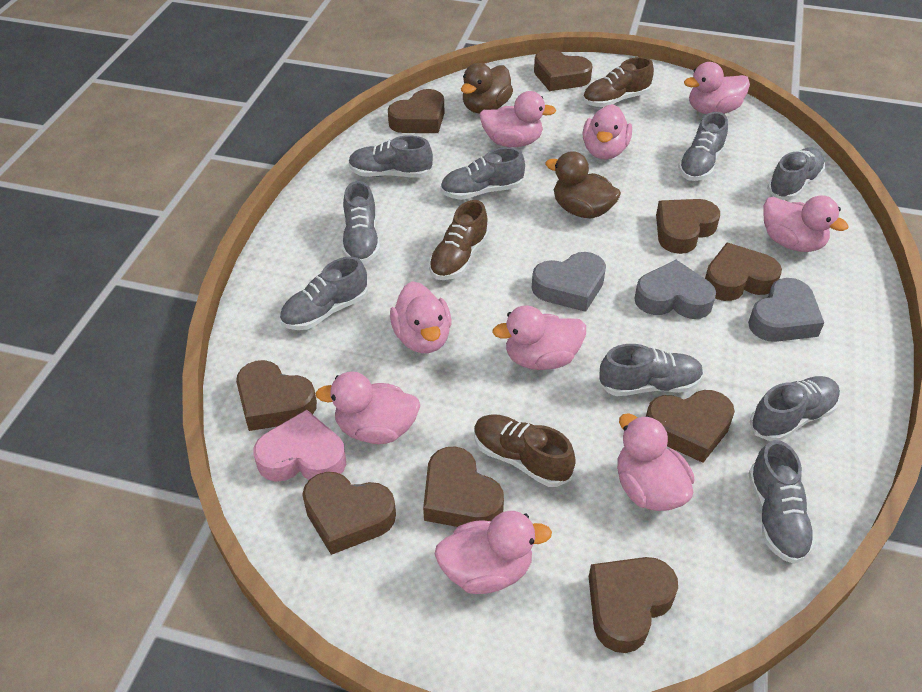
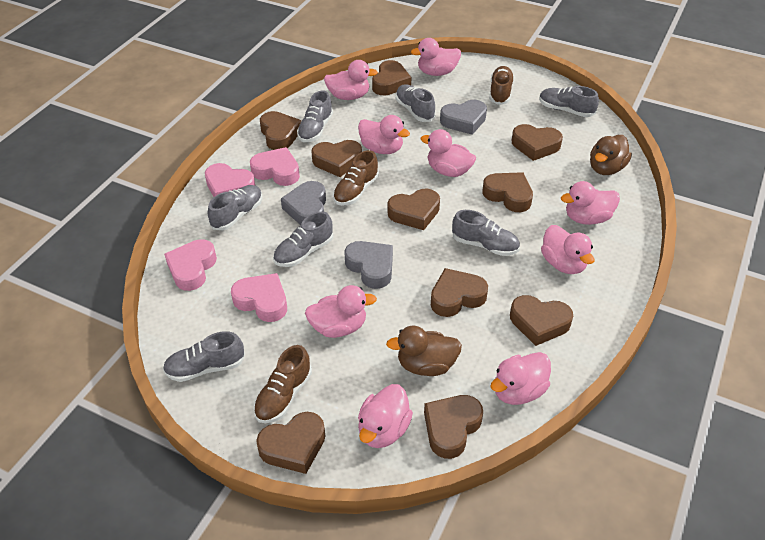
brown heart: [236,360,317,431] [302,472,396,555] [388,89,444,133] [423,446,504,527] [534,49,592,91] [589,557,678,653] [646,390,735,463] [656,199,720,254] [705,243,782,301] = 9 -> [256,412,325,474] [260,111,301,150] [311,140,362,177] [372,60,411,95] [388,188,440,230] [424,395,483,459] [431,268,488,317] [482,172,533,212] [510,295,573,346] [511,124,563,161] = 10
grey shoe: [280,256,368,330] [342,181,380,263] [348,136,433,178] [440,147,525,200] [598,344,704,396] [678,112,728,181] [748,440,816,564] [750,376,840,441] [767,148,825,200] = 9 -> [163,331,245,382] [208,185,262,231] [273,212,333,267] [297,90,333,142] [396,84,436,122] [452,210,520,256] [539,86,599,117] = 7
pink heart: [253,410,346,482] = 1 -> [164,239,217,291] [205,163,255,197] [231,273,287,322] [250,147,300,186] = 4

